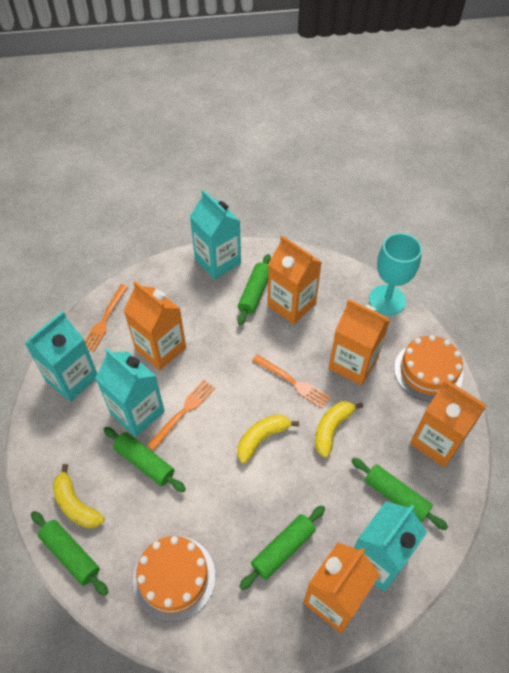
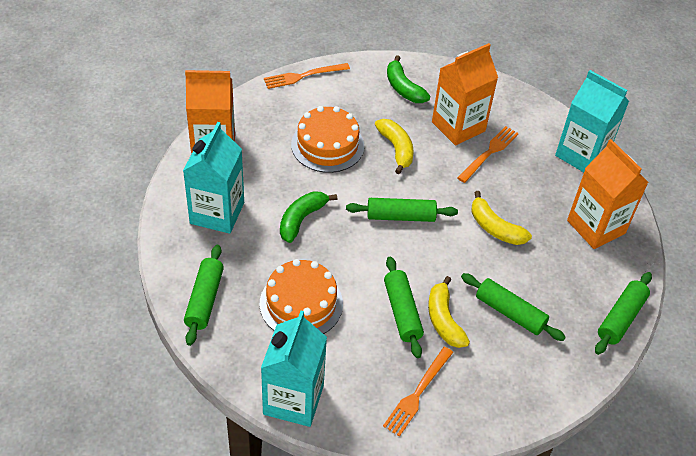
green banana: none = 0 -> [280,191,337,243] [387,55,430,103] = 2
orange carton: [123,281,186,370] [267,235,322,324] [303,542,380,633] [329,299,390,385] [410,379,487,467] = 5 -> [185,70,235,154] [432,43,498,146] [567,139,649,249] = 3
turquoise carton: [25,311,97,402] [95,348,165,437] [190,190,241,279] [354,501,427,592] = 4 -> [183,122,244,234] [261,311,327,427] [555,70,629,172] = 3
turquoise goblet: [369,233,422,315] = 1 -> none = 0

